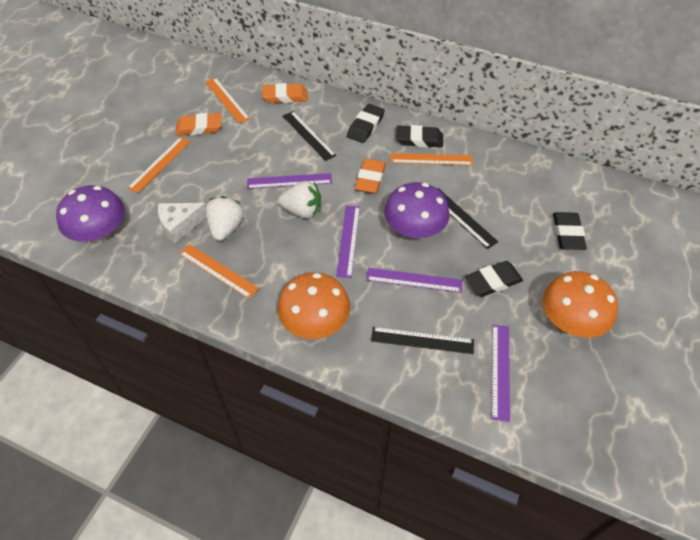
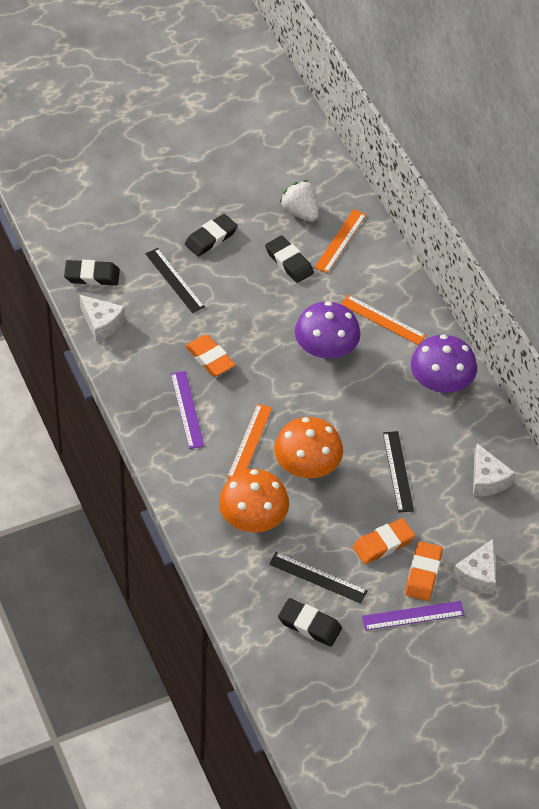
orange ruler: [127,137,191,193] [179,244,259,299] [205,78,250,123] [390,153,473,166] = 4 -> [227,404,272,479] [314,209,366,273] [341,295,426,345] = 3
purple ruler: [247,173,332,189] [336,206,360,278] [366,268,462,293] [492,325,510,422] = 4 -> [171,371,204,449] [362,601,465,631] = 2
white cheese: [158,203,206,244] = 1 -> [80,295,125,342] [452,539,496,594] [473,443,515,496] = 3
white strawberry: [205,196,244,241] [278,181,321,219] = 2 -> [280,180,319,222] = 1

